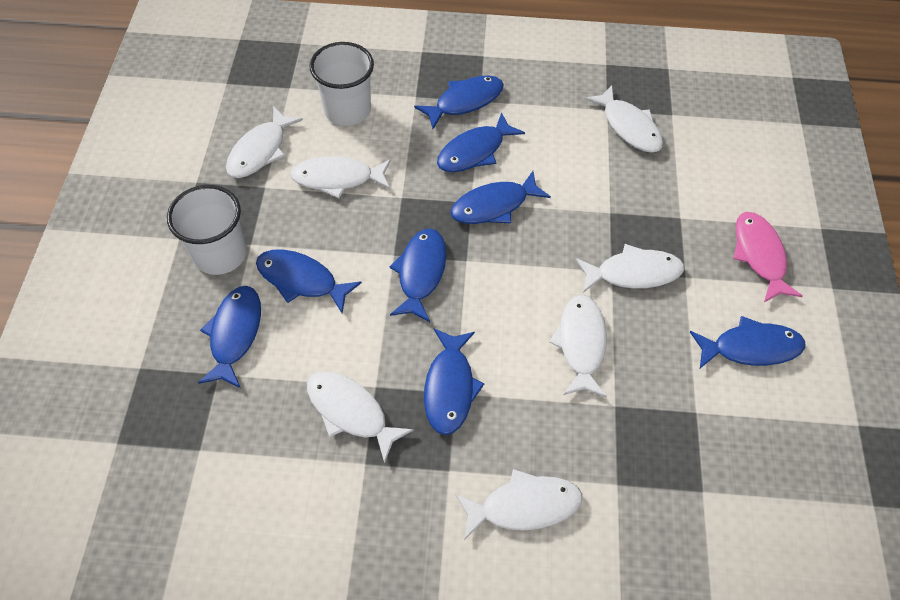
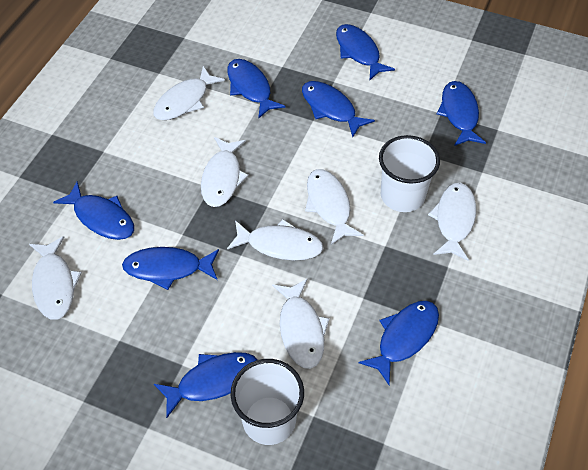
pink fish: [734,212,802,302] = 1 -> none = 0

